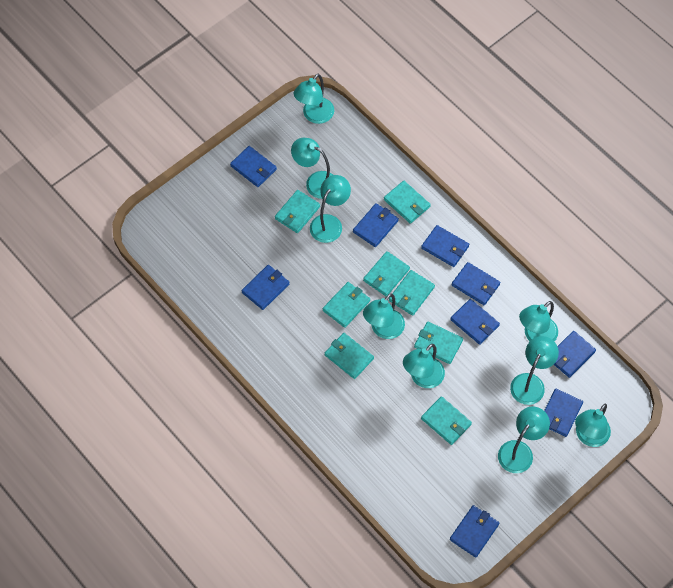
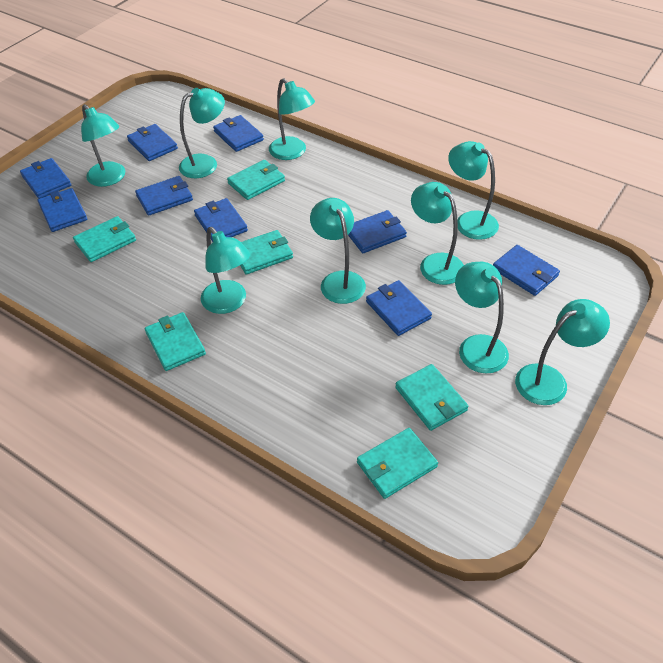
turquoise wallet: [275,190,320,233] [323,282,370,328] [324,333,374,379] [363,251,410,296] [384,181,431,224] [389,270,435,316] [414,322,463,364] [421,396,472,445] = 8 -> [73,216,136,262] [145,312,206,371] [227,160,285,200] [240,230,293,275] [357,428,438,499] [395,364,468,431] = 6

